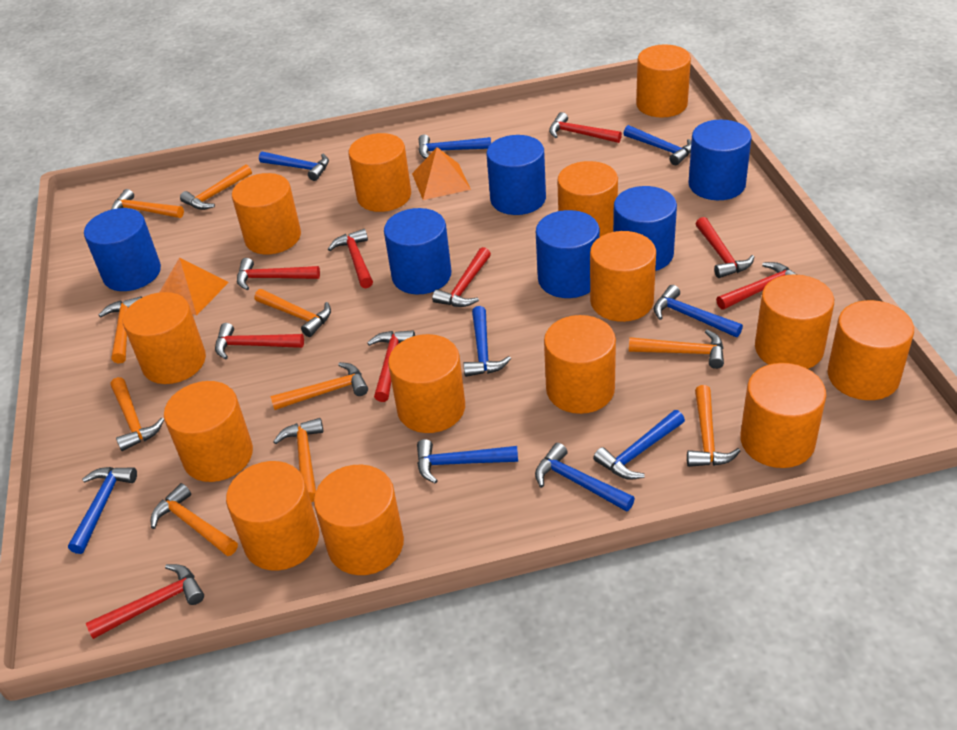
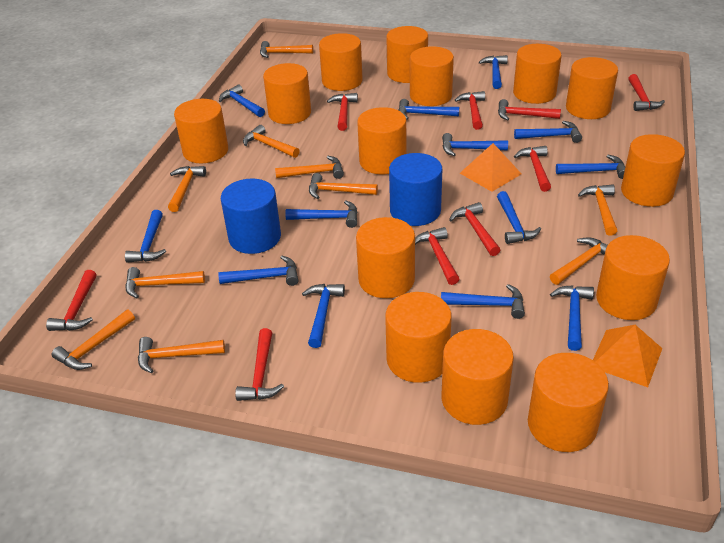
blue cylinder: [84,208,161,291] [384,208,452,294] [487,135,546,215] [536,210,600,298] [613,186,677,271] [688,120,752,200] = 6 -> [221,179,281,254] [389,153,442,226] = 2
blue hammer: [68,467,137,554] [259,152,329,181] [417,439,518,484] [419,134,491,159] [463,306,511,377] [535,443,635,512] [593,410,685,480] [623,125,691,165] [654,285,743,337] = 9 -> [125,210,166,263] [218,256,298,286] [219,85,265,117] [285,200,358,228] [302,284,345,348] [399,99,459,120] [441,284,525,319] [442,133,508,156] [479,55,508,89] [497,191,541,244] [514,121,582,143] [550,285,594,351] [556,155,625,179] = 13

